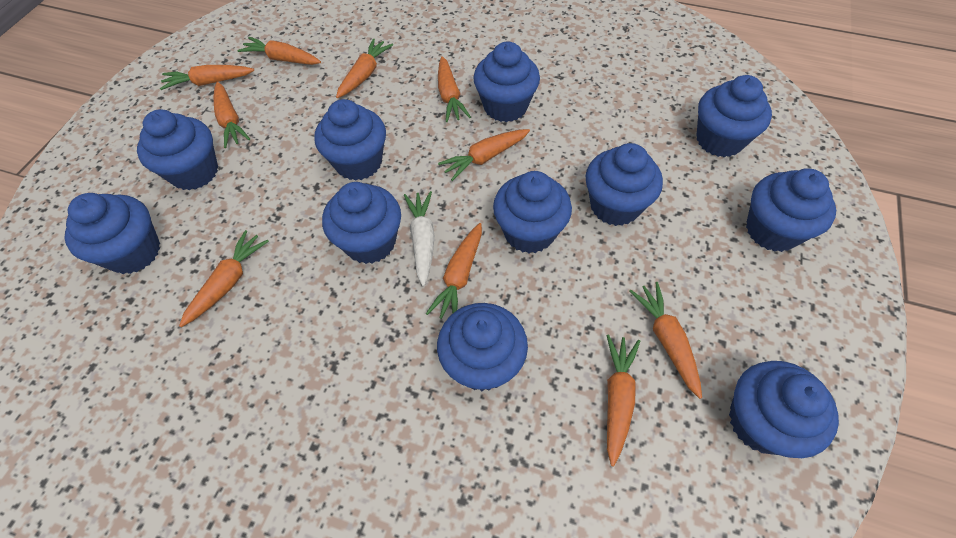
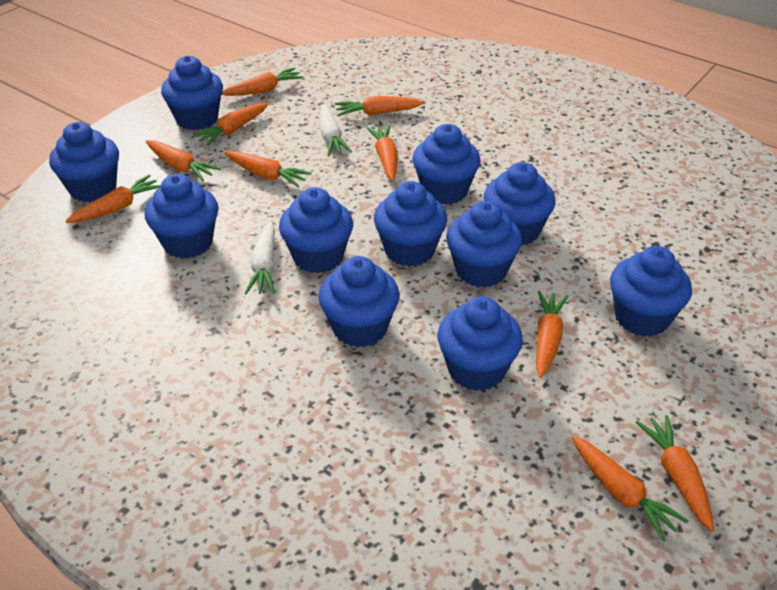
white carrot: [404,191,435,286] = 1 -> [245,221,275,294] [319,104,352,156] = 2

